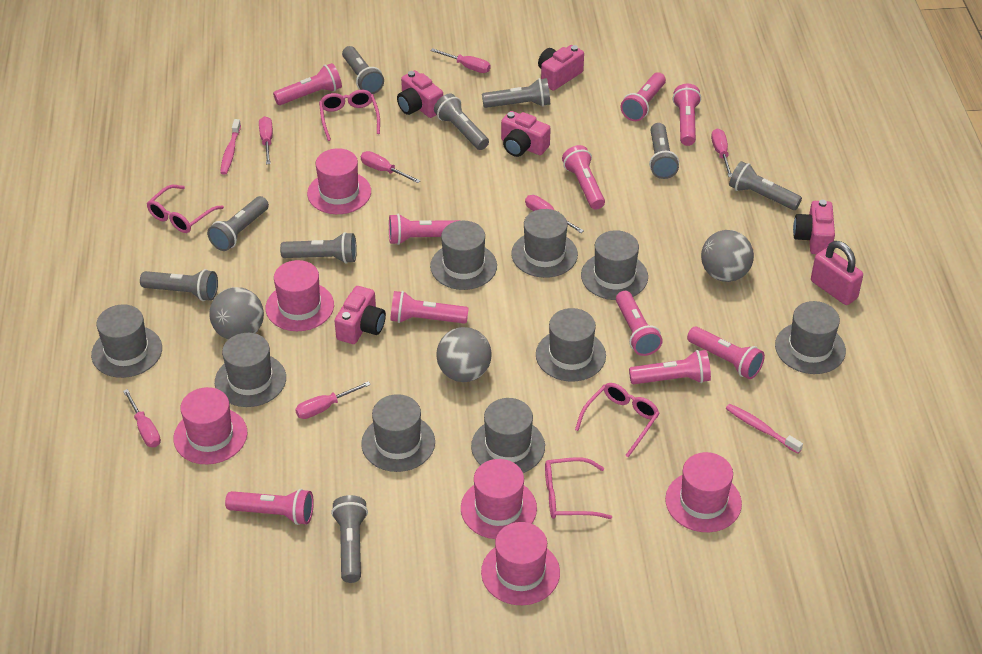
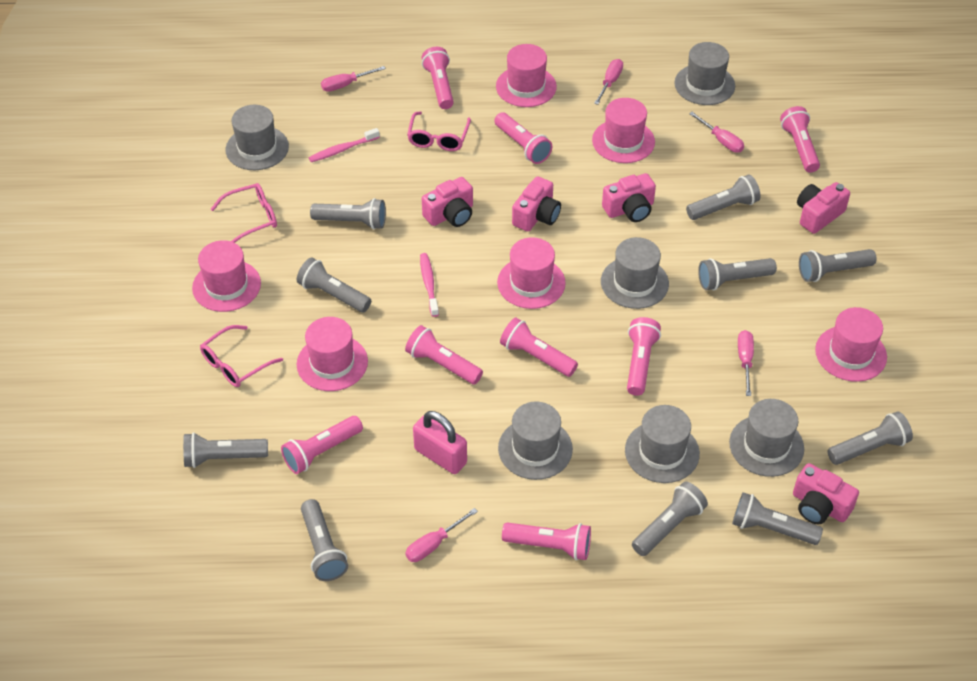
grey ball: [209,287,264,339] [436,327,492,382] [701,230,754,282] = 3 -> none = 0
grey flashlight: [140,269,218,301] [207,196,269,251] [280,232,357,264] [331,495,368,583] [342,46,384,94] [434,93,489,150] [482,78,550,108] [649,123,679,179] [729,161,802,210] = 9 -> [183,432,268,468] [297,257,371,313] [301,499,348,581] [310,198,386,229] [632,481,708,556] [686,174,761,220] [698,258,777,290] [732,492,823,545] [799,249,877,282] [828,411,913,465] = 10
grey hat: [91,304,162,378] [215,333,286,407] [361,394,435,472] [430,221,497,290] [471,398,545,473] [511,209,578,278] [536,308,606,382] [581,230,648,300] [775,301,846,374] = 9 -> [225,105,289,170] [498,402,573,480] [601,237,669,309] [625,405,700,483] [674,42,735,105] [729,399,804,477] = 6
pink flashlight: [225,489,314,525] [273,63,342,105] [389,214,460,245] [390,291,469,324] [562,145,605,210] [616,291,663,356] [621,72,666,121] [629,350,711,384] [673,84,701,146] [687,326,765,379] = 10 -> [281,416,363,474] [405,325,483,384] [422,47,454,109] [494,112,552,164] [500,318,578,377] [502,523,591,560] [627,317,661,396] [780,106,820,173] = 8
pink glasses: [146,185,224,233] [319,90,380,141] [545,457,612,519] [575,383,660,457] = 4 -> [200,325,283,387] [211,183,277,243] [407,111,471,151] = 3
pink screwdriver: [123,389,161,447] [259,116,273,164] [295,381,371,419] [361,151,421,183] [430,48,490,73] [525,195,584,233] [711,129,732,177] = 7 -> [321,66,386,92] [405,508,478,562] [594,59,623,105] [689,112,744,153] [738,330,754,396] = 5

